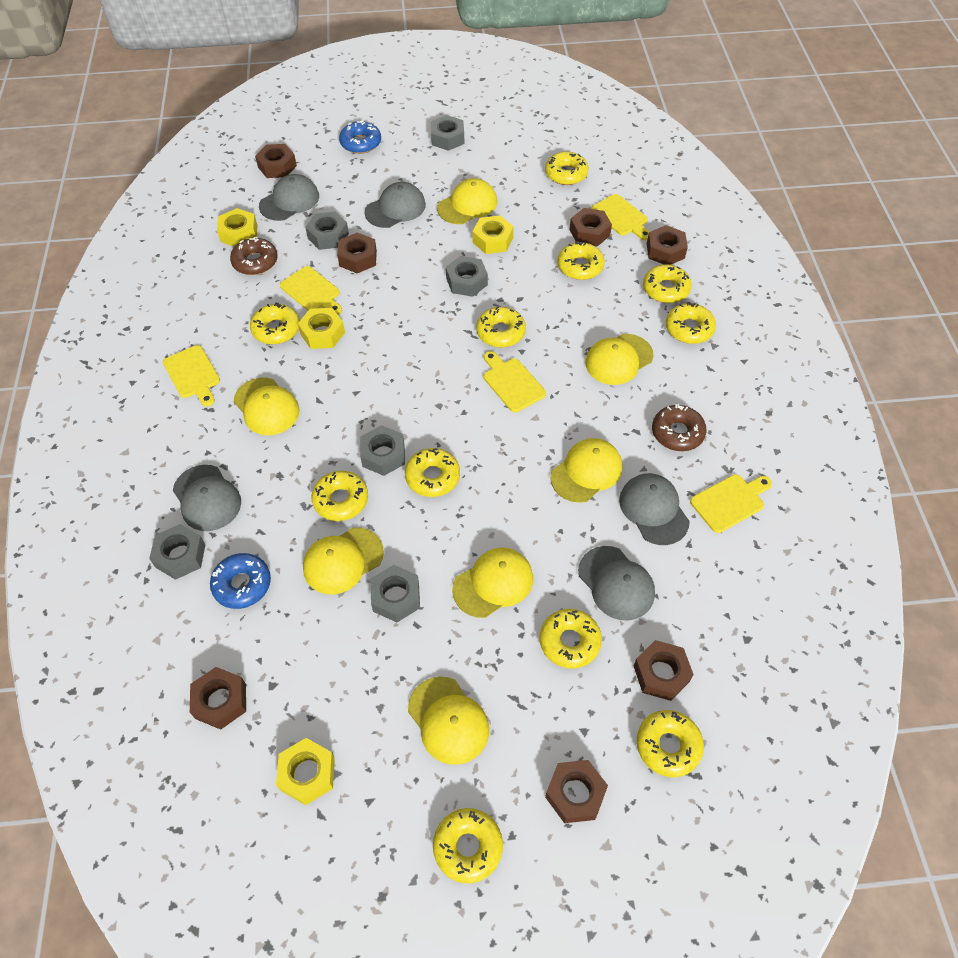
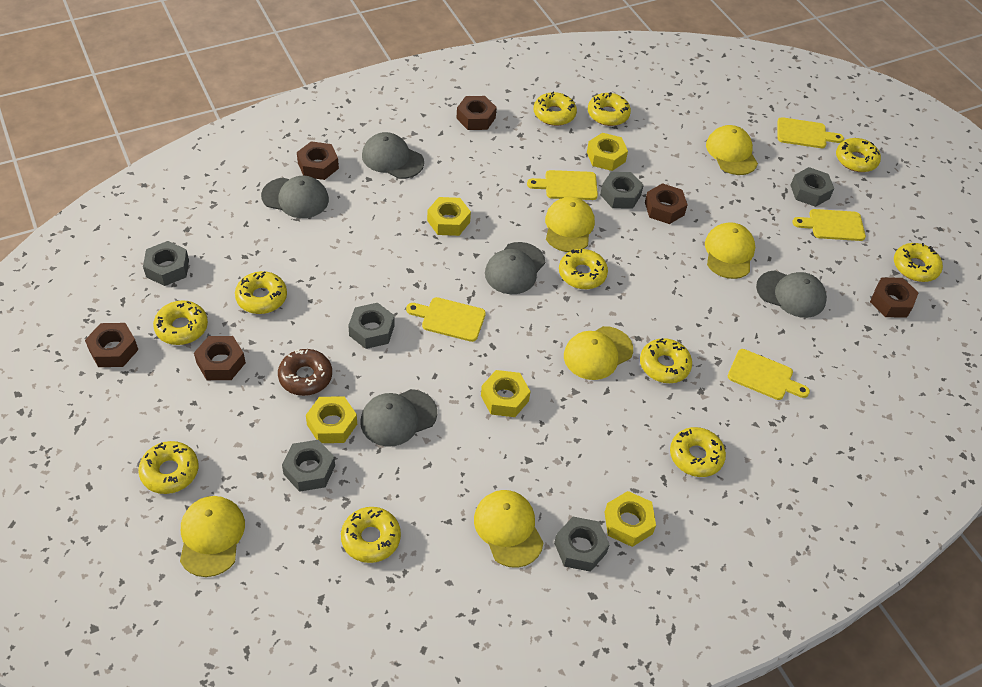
blue donut: [210,553,271,609] [339,120,381,154] = 2 -> none = 0
brown donut: [230,237,278,275] [652,404,707,451] = 2 -> [278,349,332,396] = 1
brown nut: [190,667,246,730] [255,144,297,178] [337,232,377,273] [545,760,608,823] [570,208,612,247] [634,640,694,701] [647,225,688,265] = 7 -> [85,323,138,367] [194,336,246,380] [297,141,339,180] [456,96,497,130] [645,183,688,224] [870,277,919,318] = 6
yellow cap: [234,378,300,435] [303,527,384,595] [408,677,489,765] [437,178,497,224] [452,547,533,618] [550,438,622,503] [585,334,653,385] = 7 -> [180,496,245,577] [474,490,544,568] [545,197,595,252] [564,326,633,380] [705,222,755,279] [706,125,758,175] = 6
yellow nut: [217,208,257,247] [276,738,335,805] [298,308,345,349] [472,216,514,254] = 4 -> [306,396,357,443] [427,197,471,236] [481,370,531,417] [587,133,628,171] [604,491,656,547] = 5

